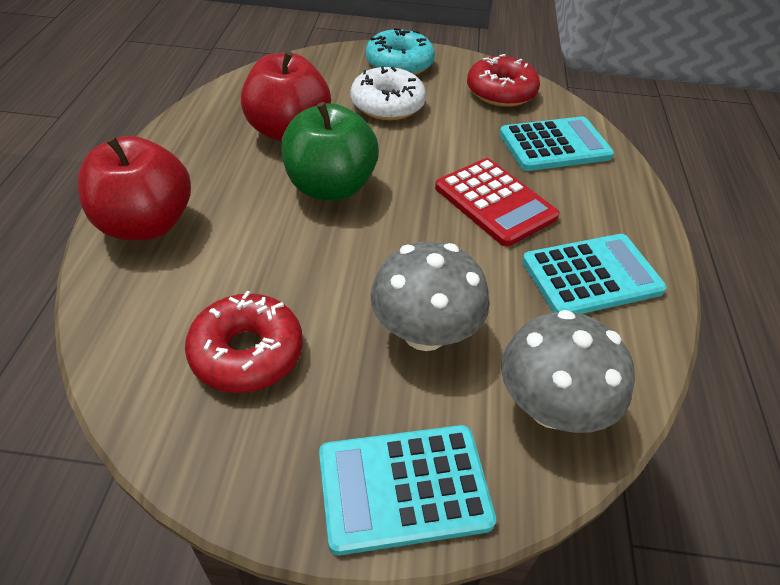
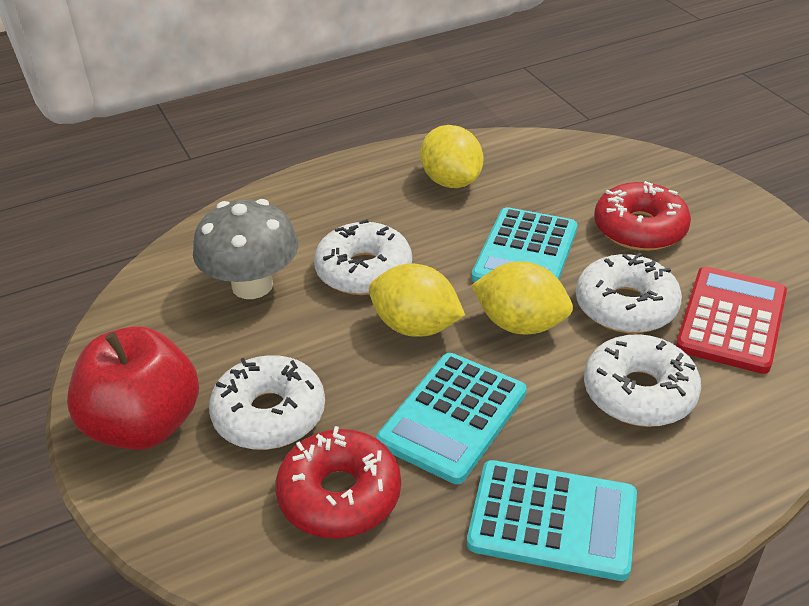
green apple: [281,102,379,201] = 1 -> none = 0
grey mushroom: [370,242,489,351] [501,310,635,433] = 2 -> [193,199,298,299] = 1
red apple: [77,136,191,241] [241,50,331,142] = 2 -> [67,326,199,450] = 1
turquoise donut: [366,28,435,75] = 1 -> none = 0
white donut: [351,66,426,120] = 1 -> [209,355,325,450] [314,219,412,295] [576,252,682,333] [584,334,701,427] = 4
yellow lemon: none = 0 -> [369,263,465,337] [420,125,483,188] [471,261,573,334] = 3

